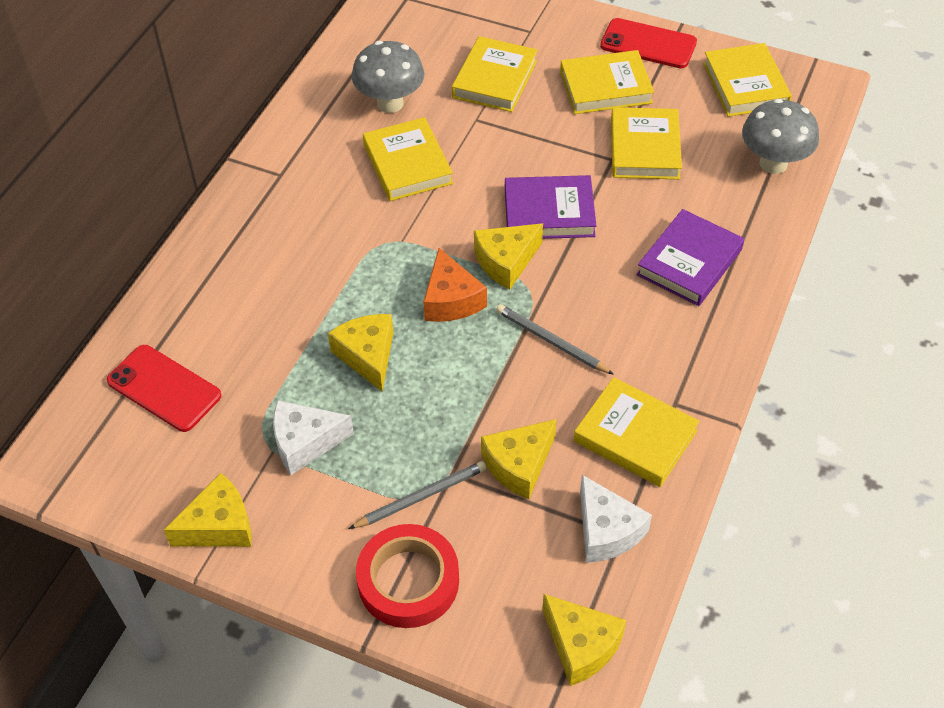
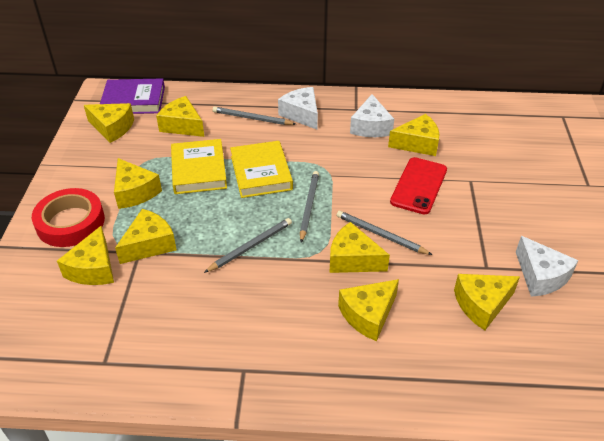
grey mushroom: [352,41,424,113] [742,99,819,174] = 2 -> none = 0
grey pencil: [349,461,487,529] [496,304,614,375] = 2 -> [204,218,292,273] [213,106,296,125] [300,171,319,242] [337,211,432,255] = 4
orange cheese: [423,248,487,322] = 1 -> none = 0
purple book: [505,175,597,239] [636,209,744,306] = 2 -> [100,78,165,114] = 1
red phone: [106,345,222,432] [600,18,697,68] = 2 -> [390,157,447,214] = 1
white cheese: [273,400,354,475] [580,475,652,563] = 2 -> [278,87,318,129] [350,94,394,137] [516,236,579,297] = 3
yellow book: [363,117,453,201] [452,36,538,112] [560,50,654,114] [574,377,700,487] [611,107,682,179] [703,43,792,117] = 6 -> [171,139,227,194] [230,141,293,198] = 2
yellow cheese: [164,473,252,547] [328,314,393,392] [474,223,543,290] [481,419,556,499] [542,594,626,686] = 5 -> [57,226,114,285] [84,103,134,143] [114,158,162,209] [115,209,177,264] [156,96,204,137] [330,222,390,273] [338,279,399,341] [388,114,439,156] [454,274,520,330] = 9

